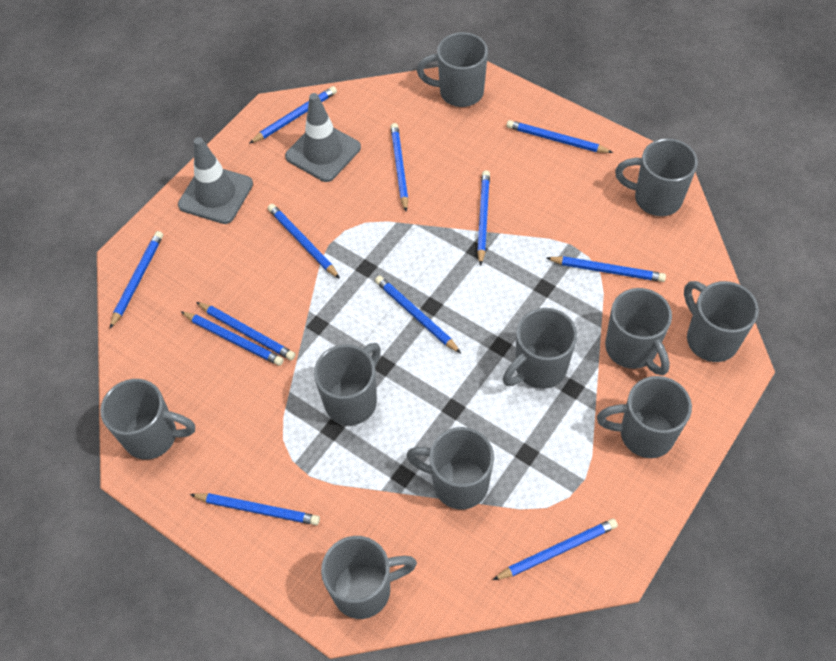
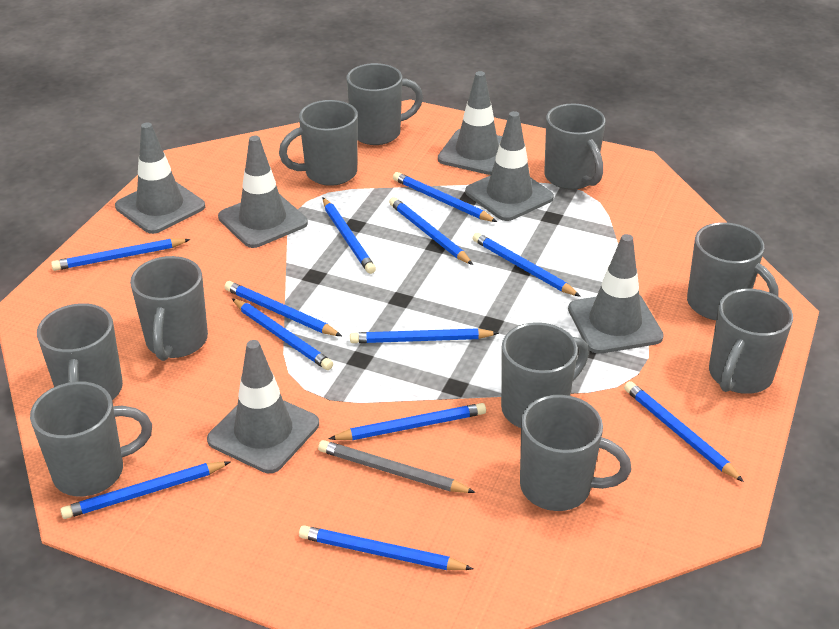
grey pencil: none = 0 -> [318,440,476,493] = 1
grey traffic cone: [178,137,253,224] [285,93,361,182] = 2 -> [115,123,205,234] [207,340,319,473] [218,136,308,248] [438,71,502,175] [465,111,554,221] [568,234,664,354] = 6

